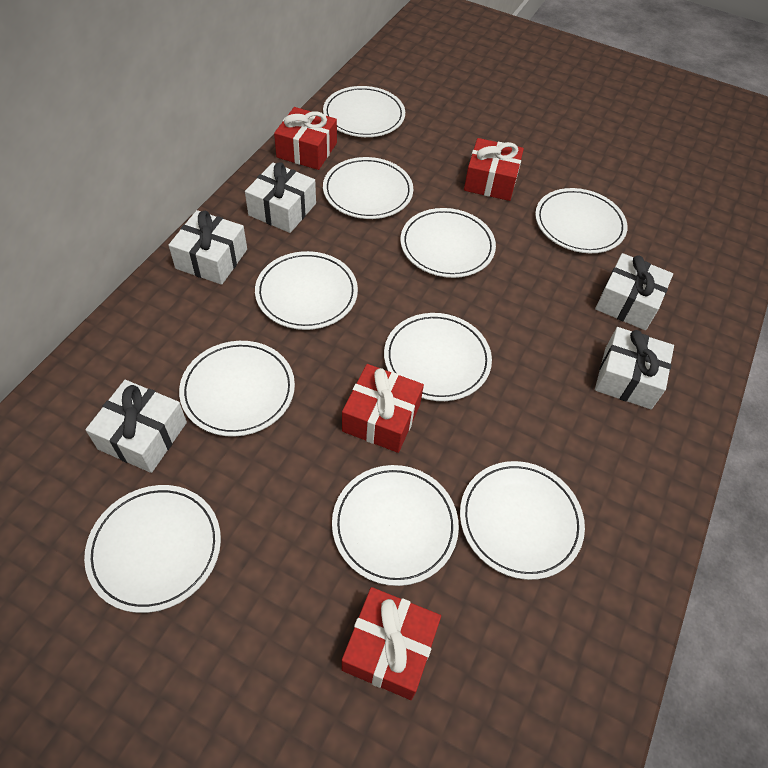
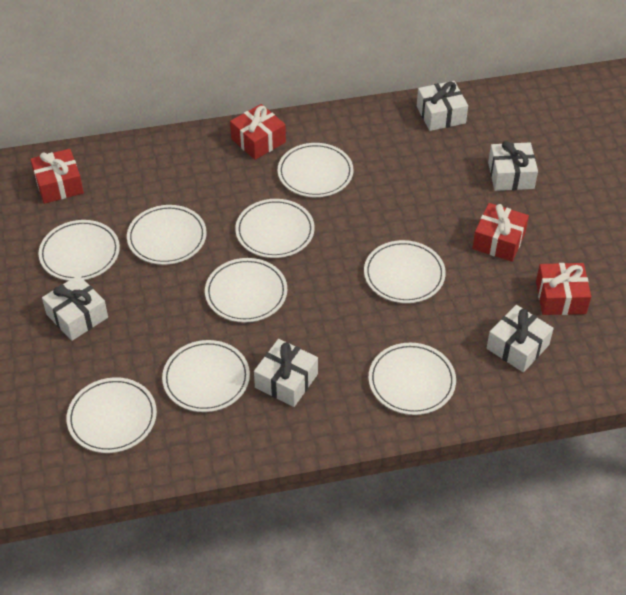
white plate: [84,485,221,613] [179,341,295,437] [255,251,358,330] [323,86,405,137] [323,157,413,219] [332,465,459,586] [384,313,492,401] [400,208,496,278] [460,461,585,580] [535,188,627,253] = 10 -> [39,220,120,281] [67,377,157,453] [127,205,207,265] [162,340,250,412] [205,258,287,323] [235,199,315,258] [278,143,353,197] [364,240,446,303] [369,343,456,415] = 9

